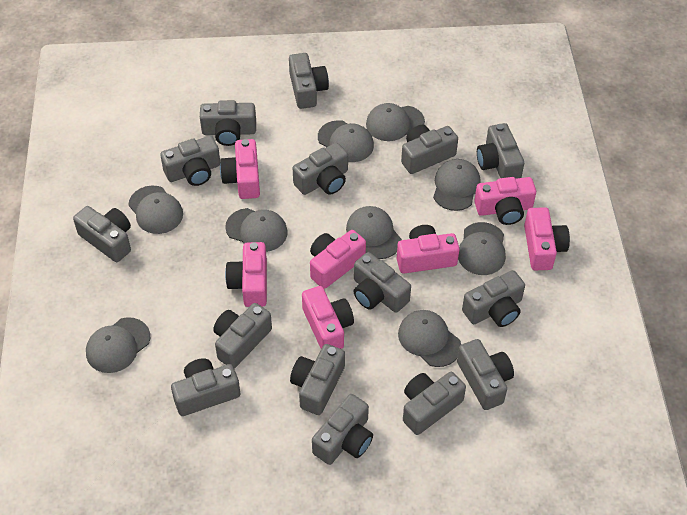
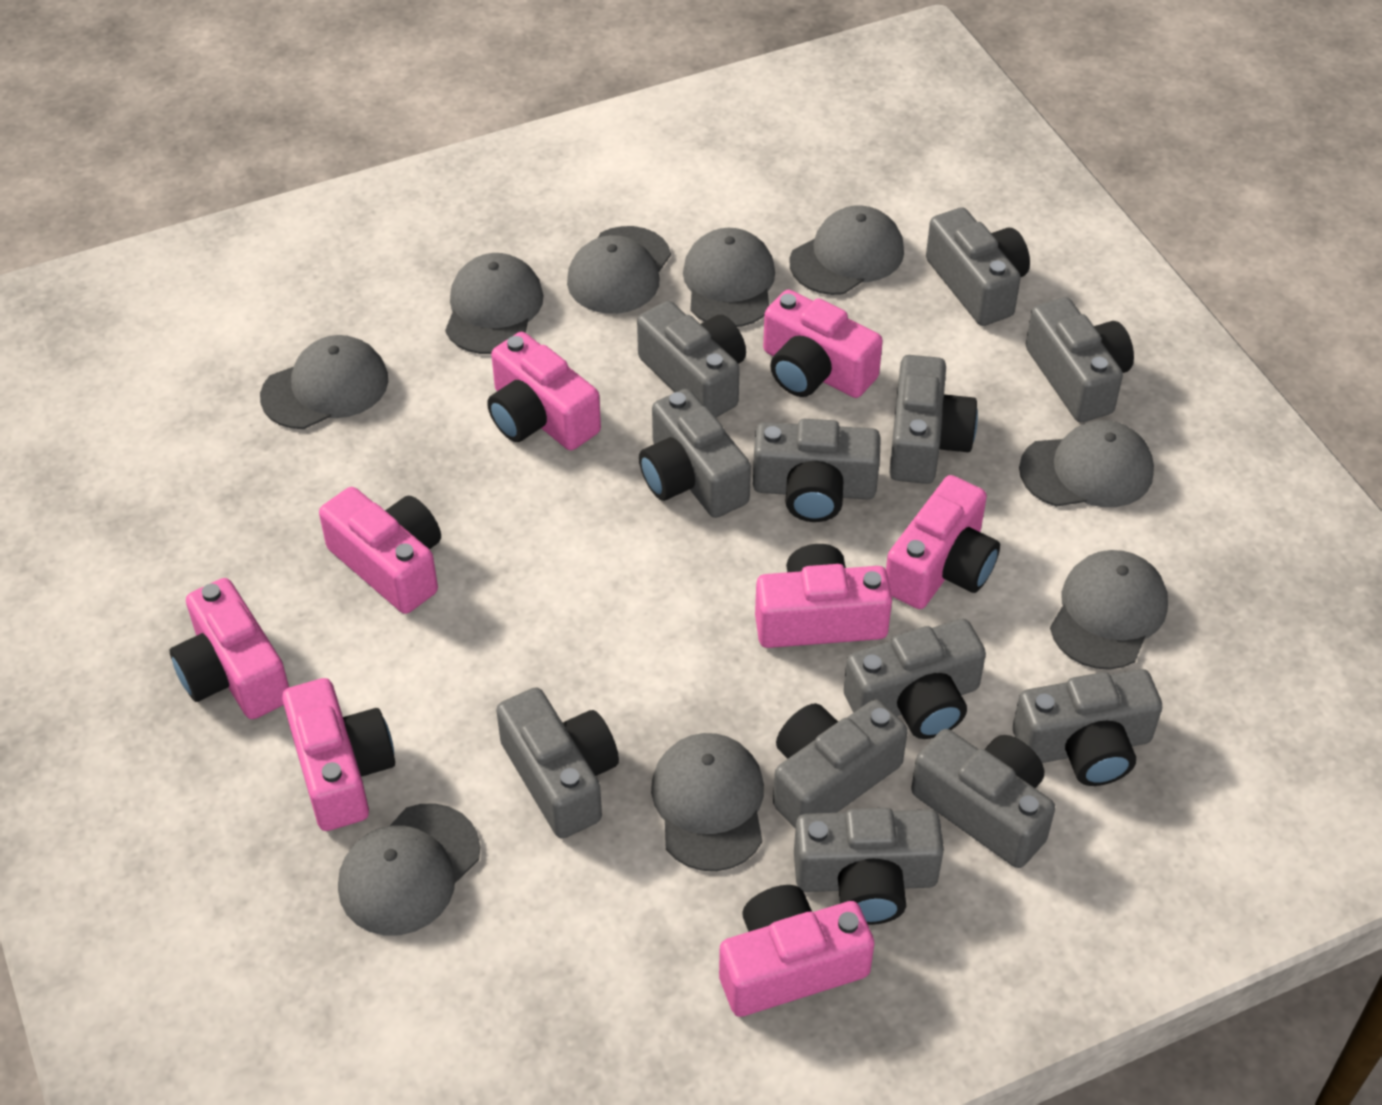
grey camera: [73,206,131,262] [160,136,220,186] [171,358,240,416] [200,100,256,146] [214,303,272,369] [289,53,329,109] [290,344,345,415] [293,143,348,195] [312,394,373,465] [353,252,411,313] [401,125,458,174] [403,372,466,435] [457,339,514,410] [462,270,525,327] [477,123,524,179] = 15 -> [496,687,619,839] [637,301,746,418] [639,389,751,518] [753,419,881,522] [773,699,908,829] [794,808,944,925] [844,619,986,739] [889,355,978,484] [911,729,1055,868] [926,207,1030,326] [1013,669,1162,786] [1026,297,1134,423] = 12
pink camera: [220,139,260,199] [225,242,267,307] [302,286,354,349] [310,230,366,289] [397,225,460,274] [474,177,536,225] [524,207,570,270] = 7 -> [170,578,289,719] [282,678,395,831] [319,487,441,614] [487,332,601,450] [719,885,874,1017] [755,544,892,648] [763,290,883,398] [886,475,1000,609] = 8

